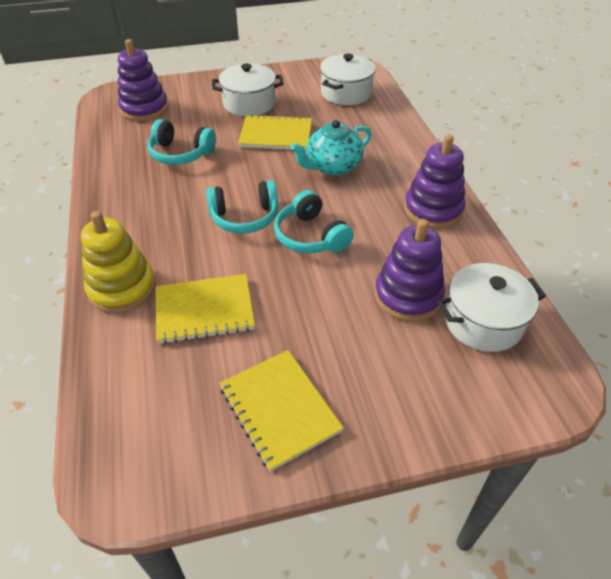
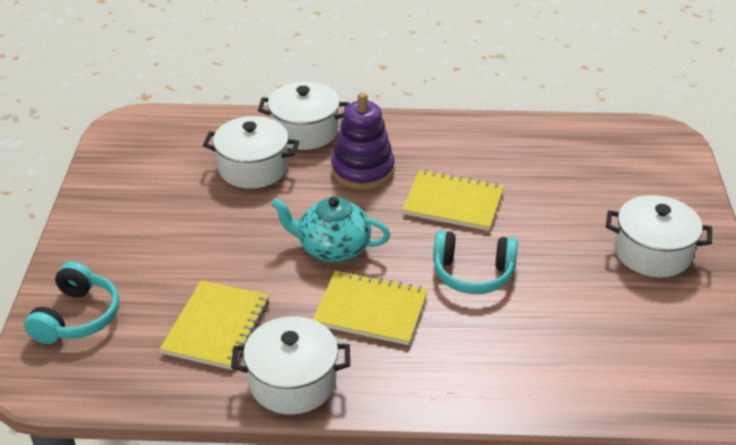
purple stacking toy: [118,39,168,121] [375,219,445,322] [404,134,465,229] = 3 -> [331,92,395,190] = 1
turquoise headphones: [147,119,216,165] [206,180,278,234] [274,190,354,253] = 3 -> [24,261,119,344] [433,230,518,294] = 2
white pot: [212,64,284,116] [320,54,376,105] [437,263,546,352] = 3 -> [203,116,299,189] [231,316,350,415] [258,82,350,150] [606,195,712,277] = 4
yellow stacking toy: [81,211,156,313] = 1 -> none = 0

